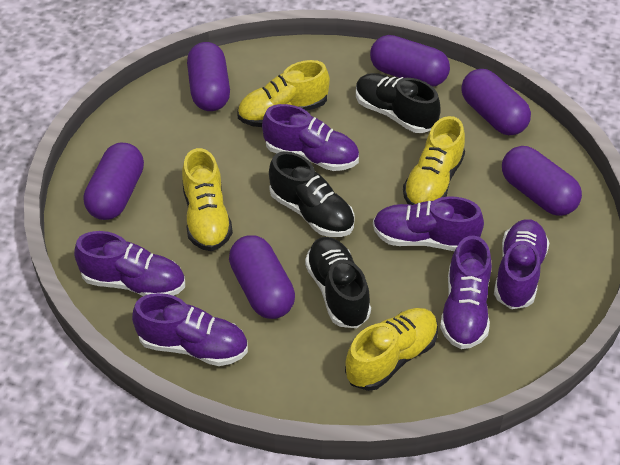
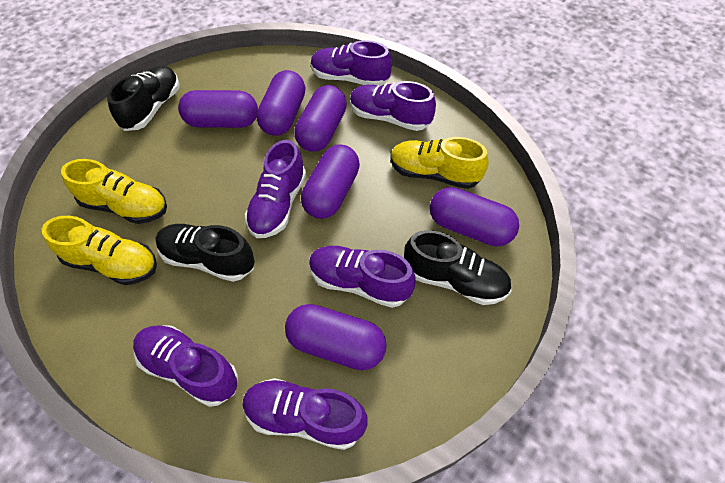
yellow shoe: [182,148,233,251] [238,60,330,127] [345,308,438,391] [403,116,465,205] = 4 -> [42,216,157,285] [61,159,167,224] [390,137,489,189] = 3

